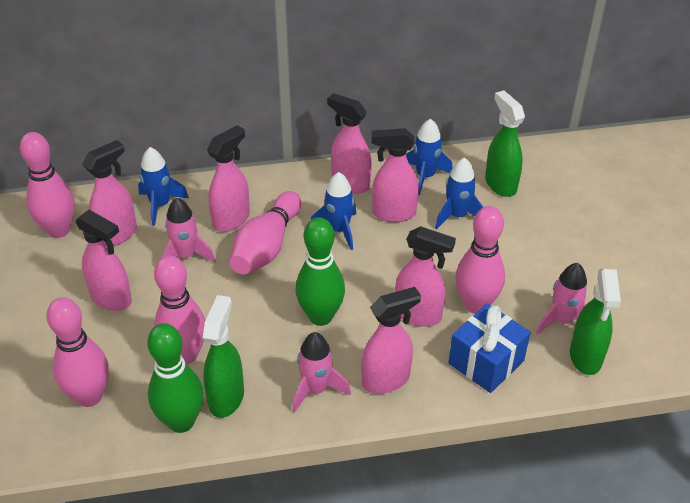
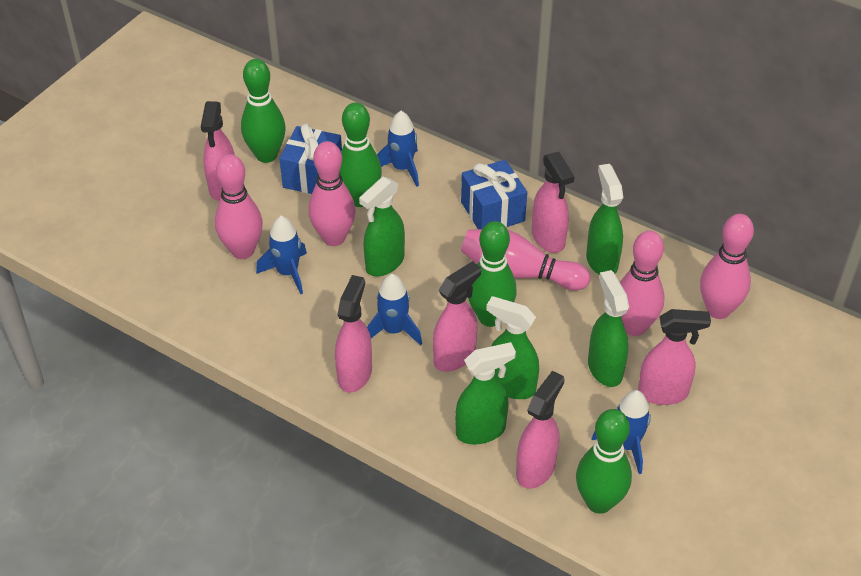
blue gift: [449,303,531,393] = 1 -> [279,123,342,194] [461,160,527,229] = 2
green bowling pin: [147,323,204,433] [295,217,345,326] = 2 -> [241,59,286,163] [340,103,382,207] [468,221,517,327] [576,409,632,514] = 4
green spray bottle: [203,295,244,418] [485,90,525,197] [570,269,621,375] = 3 -> [359,177,405,276] [455,342,516,444] [486,296,539,399] [586,164,623,275] [588,270,629,387] = 5
pink rocket: [161,198,216,263] [292,332,351,413] [536,263,587,334] = 3 -> none = 0
pink spray bottle: [75,210,132,311] [82,140,137,246] [207,125,250,232] [327,93,372,193] [361,287,421,394] [372,128,419,222] [395,226,456,327] = 7 -> [201,101,235,201] [335,275,372,393] [433,261,481,372] [516,371,564,489] [532,152,575,253] [638,309,711,405] = 6

